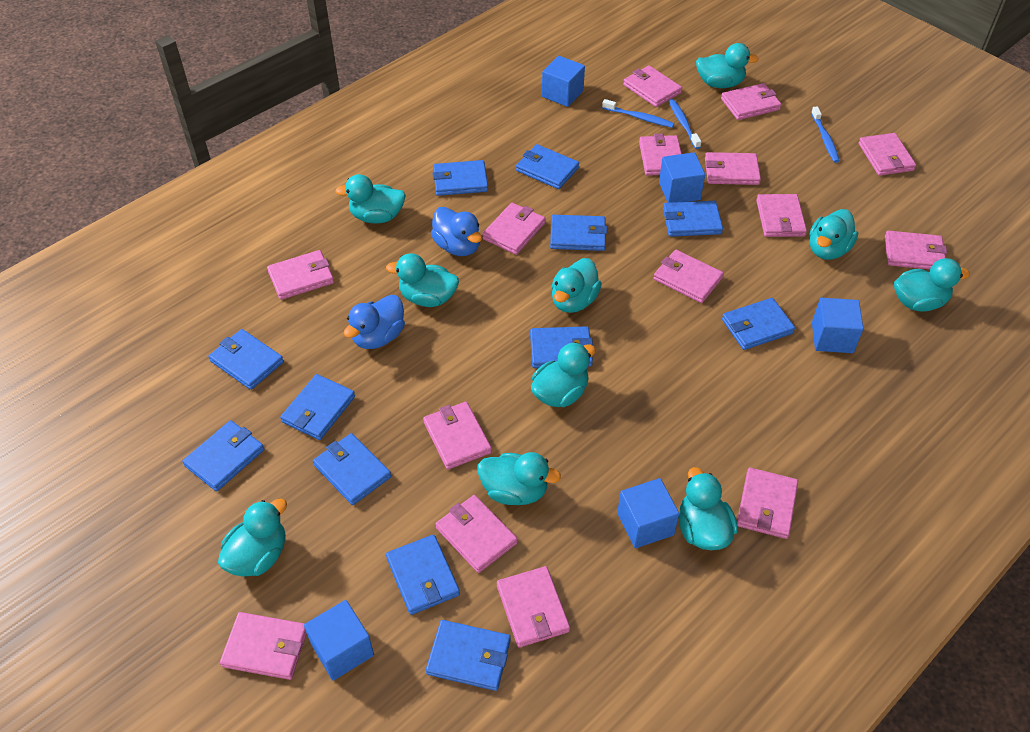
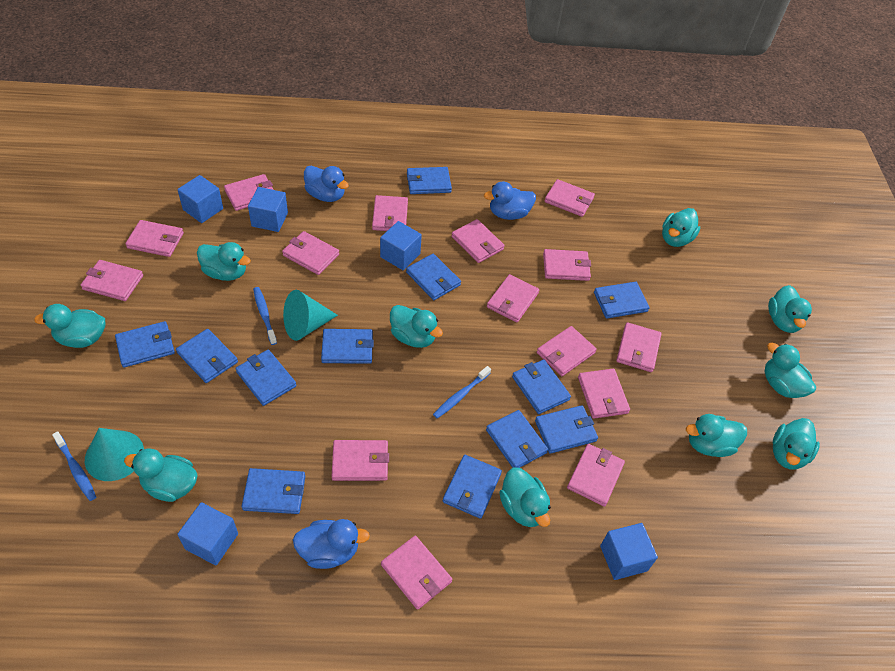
blue duck: [344,295,405,349] [431,207,482,256] = 2 -> [293,519,370,569] [304,166,349,202] [484,182,536,220] = 3
turquoise cone: none = 0 -> [85,428,144,481] [283,290,338,341] = 2

